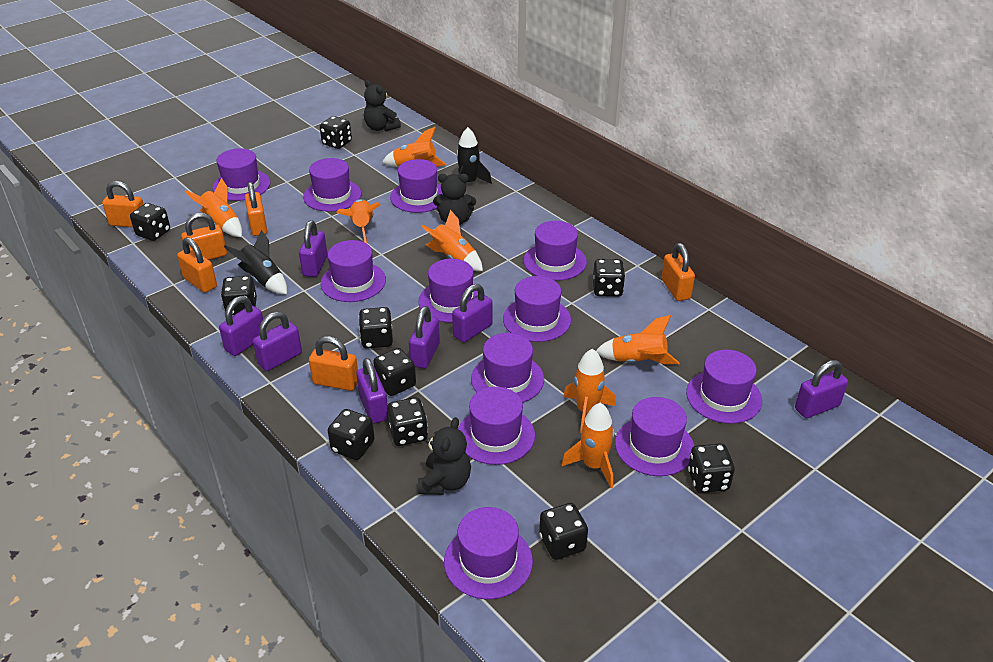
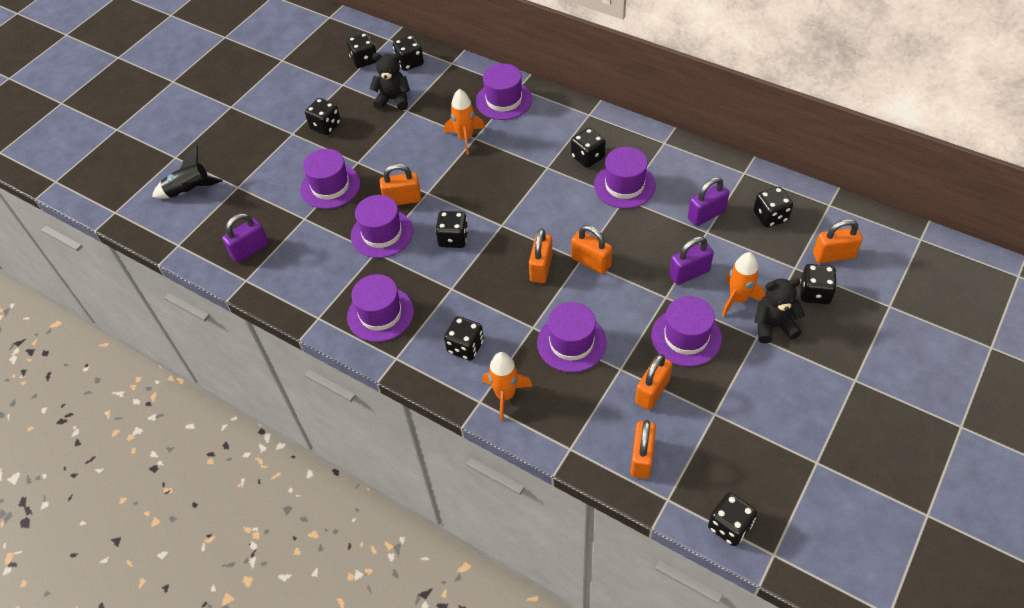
black dice: [130,203,170,241] [221,276,257,315] [320,116,352,149] [328,409,375,460] [359,307,393,348] [373,348,416,396] [387,397,428,446] [539,503,588,560] [593,259,625,297] [688,443,735,493] = 10 -> [305,98,341,135] [347,33,377,68] [393,35,424,71] [435,211,468,248] [444,316,484,361] [571,128,606,168] [708,493,757,546] [754,187,793,227] [800,264,837,304] = 9
black rocket: [224,230,287,294] [457,127,492,184] = 2 -> [152,146,223,199] = 1
black teddy bear: [364,80,401,131] [418,417,471,495] [433,174,476,225] = 3 -> [370,53,410,111] [754,278,805,344] = 2
orange rocket: [185,178,242,237] [336,199,380,243] [382,127,446,167] [421,210,483,271] [562,403,614,488] [563,348,616,433] [596,315,680,364] = 7 -> [444,89,485,155] [483,352,533,421] [722,252,766,317] = 3
purple hat: [213,148,271,201] [303,158,361,212] [321,240,386,302] [390,159,443,213] [418,259,478,323] [444,507,533,599] [458,387,535,465] [471,333,544,403] [503,276,571,342] [523,221,587,281] [615,397,694,476] [686,350,762,424] = 12 -> [300,149,360,209] [347,274,414,342] [351,195,413,258] [476,64,532,120] [537,302,607,372] [594,147,656,209] [651,296,722,367] = 7
purple padlock: [219,296,263,356] [253,312,302,371] [299,220,327,277] [356,358,388,424] [409,306,440,369] [452,284,493,342] [795,360,848,418] = 7 -> [222,213,269,263] [669,236,714,285] [688,177,729,226] = 3

